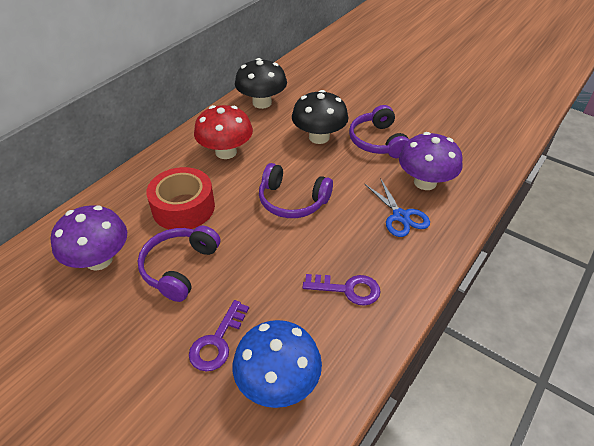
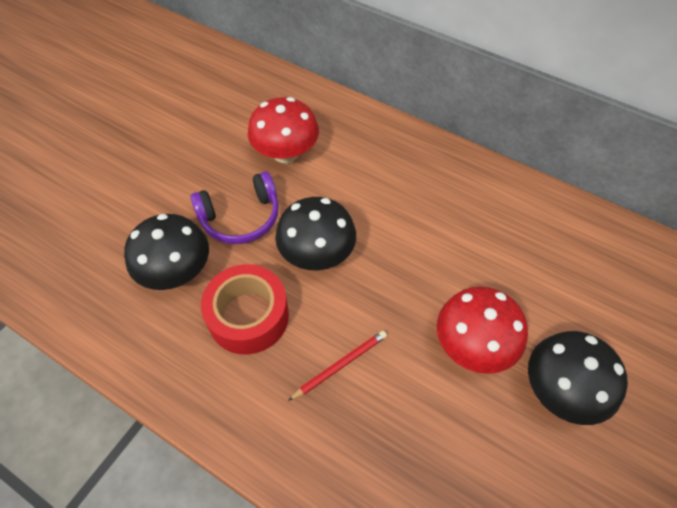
black mushroom: [235,58,287,109] [292,90,348,144] = 2 -> [124,214,209,290] [275,197,356,270] [528,331,628,425] = 3
blue mushroom: [233,320,322,408] = 1 -> none = 0
blue scissors: [365,178,430,237] = 1 -> none = 0
purple headphones: [138,226,220,302] [259,163,333,218] [349,105,409,158] = 3 -> [190,171,279,244] = 1
purple key: [189,300,249,371] [303,274,381,306] = 2 -> none = 0
purple mushroom: [51,205,127,271] [399,132,462,190] = 2 -> none = 0
red mushroom: [194,105,253,159] = 1 -> [247,97,319,163] [437,286,528,374] = 2
red pencil: none = 0 -> [288,331,387,401] = 1

